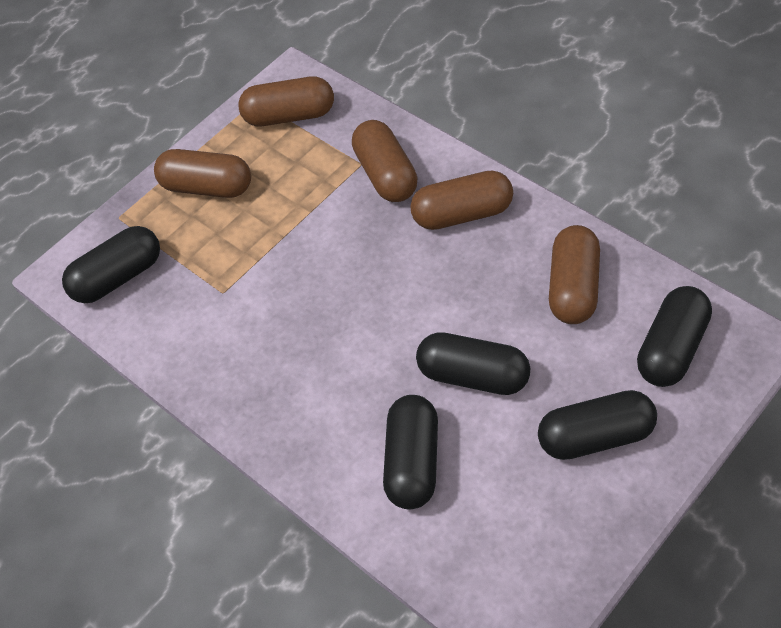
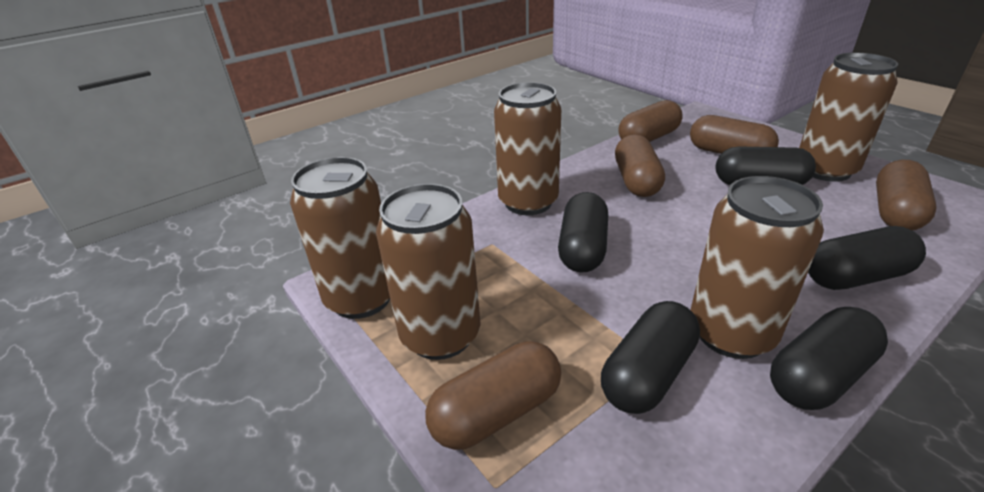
brown can: none = 0 -> [290,157,390,319] [376,183,481,360] [494,82,561,215] [690,176,824,359] [799,52,898,182] = 5

